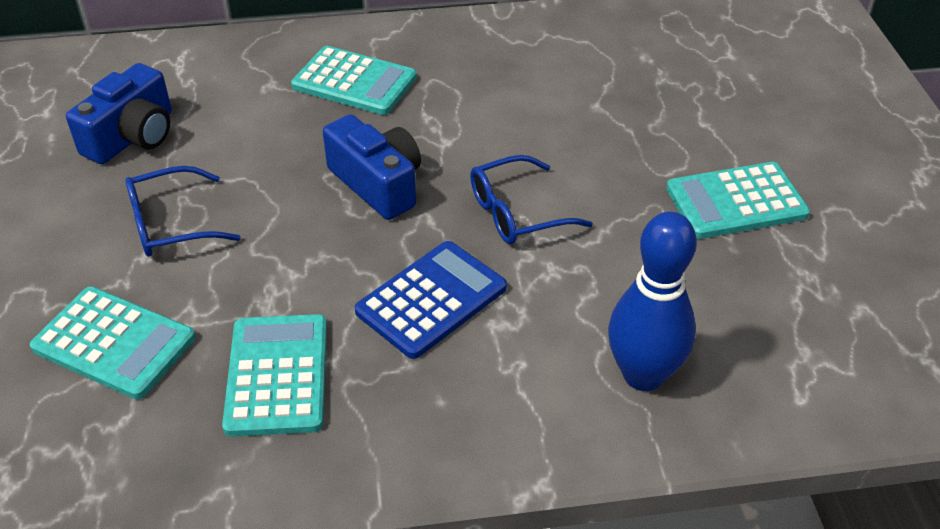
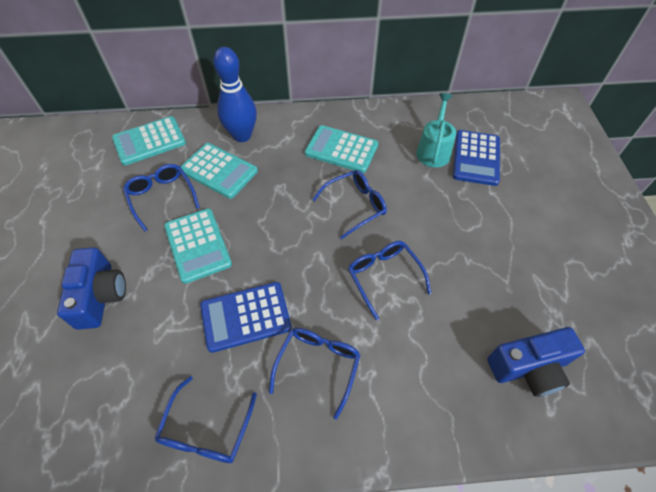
blue calculator: [354,241,507,359] = 1 -> [200,282,292,353] [453,130,500,186] = 2
blue glasses: [125,166,241,256] [470,155,593,244] = 2 -> [123,164,200,231] [154,376,257,463] [269,328,361,420] [312,170,387,239] [348,241,431,320] = 5
turquoise watering can: none = 0 -> [416,93,456,167] = 1

